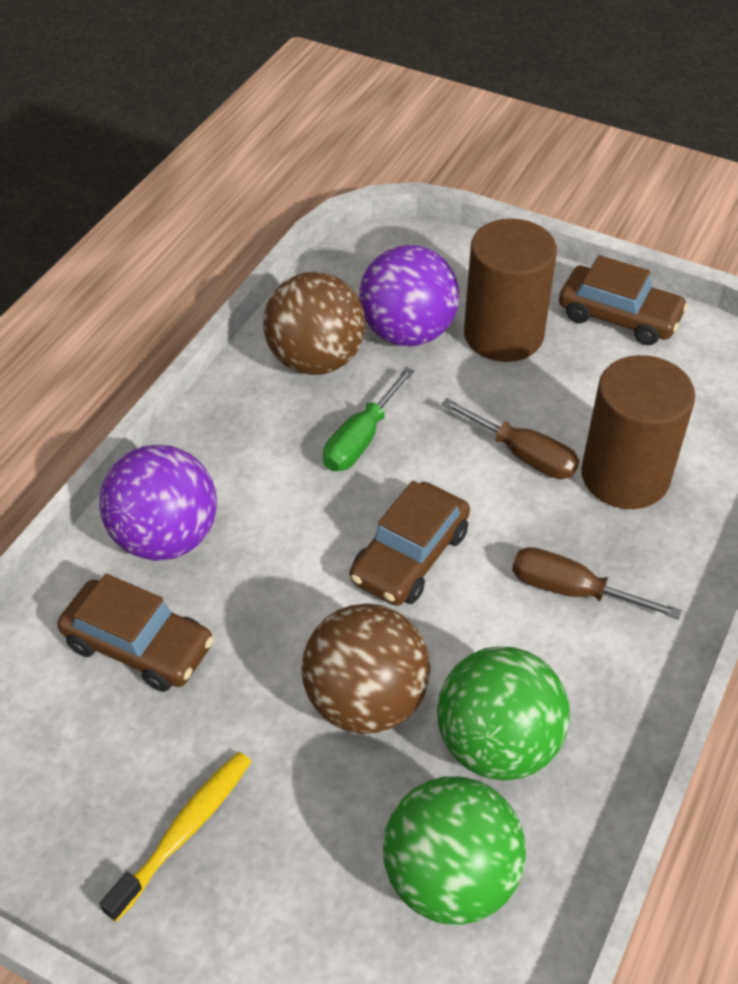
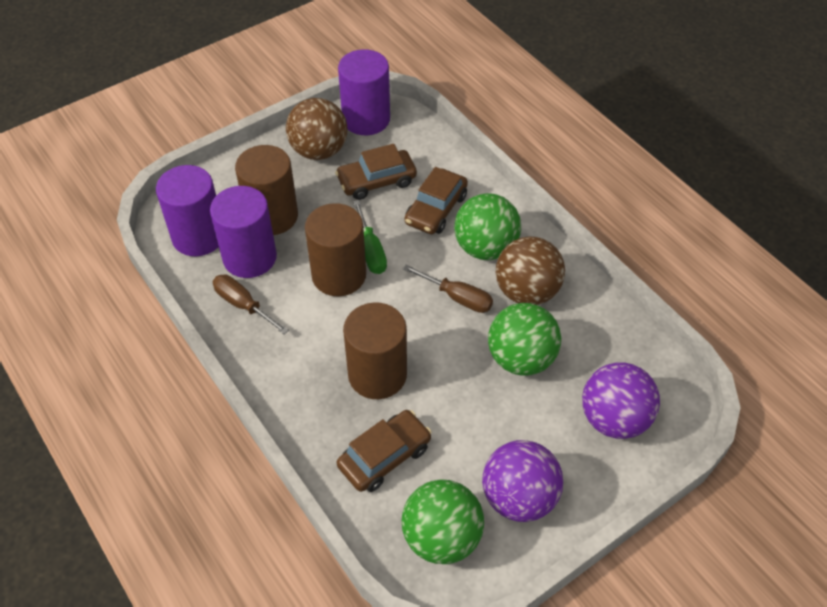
brown cylinder: [464,219,557,362] [581,355,695,509] = 2 -> [235,145,298,235] [305,203,366,296] [343,302,407,399] = 3
green ball: [383,776,526,925] [437,646,570,781] = 2 -> [402,479,484,564] [454,193,521,260] [488,303,561,375] = 3
purple cylinder: none = 0 -> [156,165,219,256] [210,186,277,278] [338,49,390,135] = 3
yellow toothbrush: [100,752,251,922] = 1 -> none = 0

